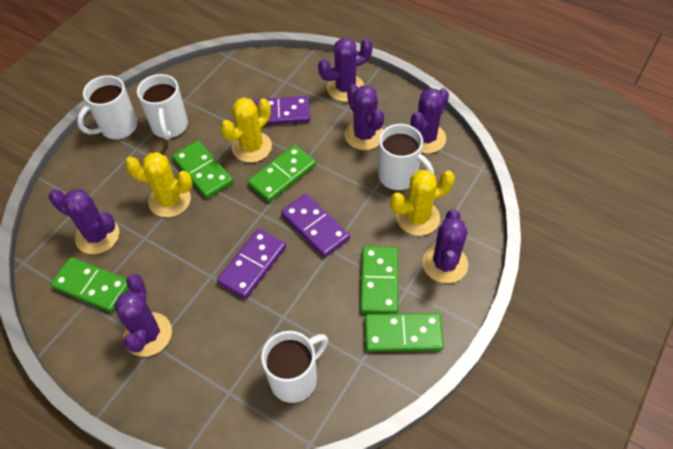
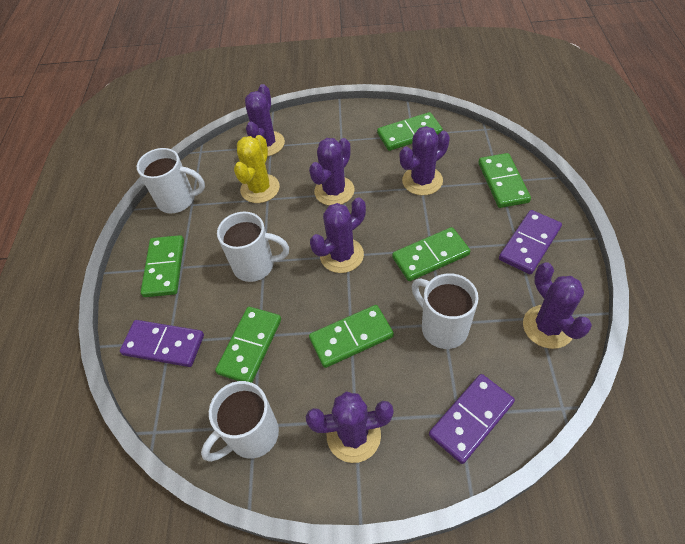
green domino: [50,257,129,313] [172,141,233,199] [247,145,316,202] [360,246,398,314] [365,313,444,352] = 5 -> [141,235,184,297] [215,307,281,383] [309,305,394,368] [377,112,443,151] [392,227,470,281] [478,153,531,208] = 6
yellow cactus: [125,152,193,217] [220,97,272,163] [390,170,455,236] = 3 -> [234,135,280,203] = 1

